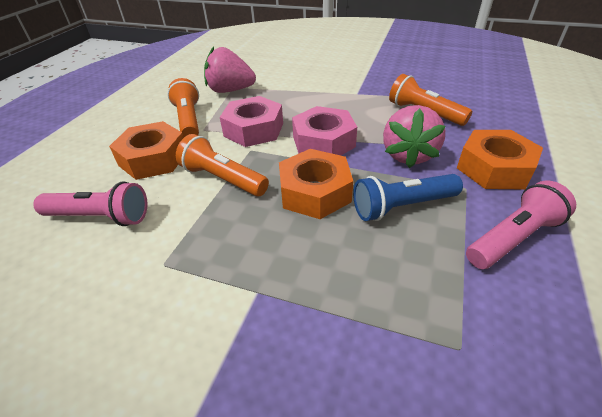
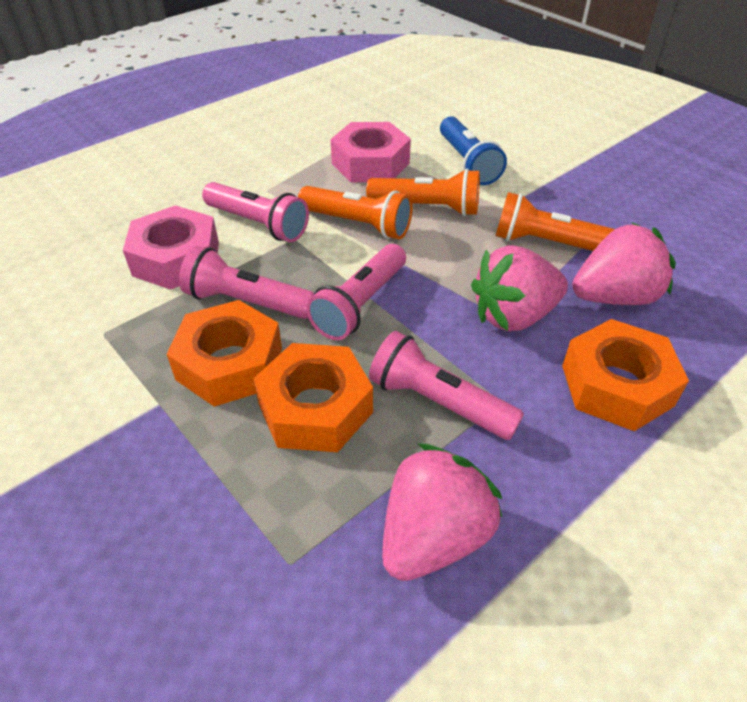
pink flashlight: [33,181,147,226] [466,180,576,269] = 2 -> [179,246,314,319] [202,182,309,242] [306,244,406,340] [369,331,524,440] = 4
pink strawberry: [204,47,256,93] [383,105,446,168] = 2 -> [382,443,502,581] [471,245,568,331] [572,222,676,305] = 3

